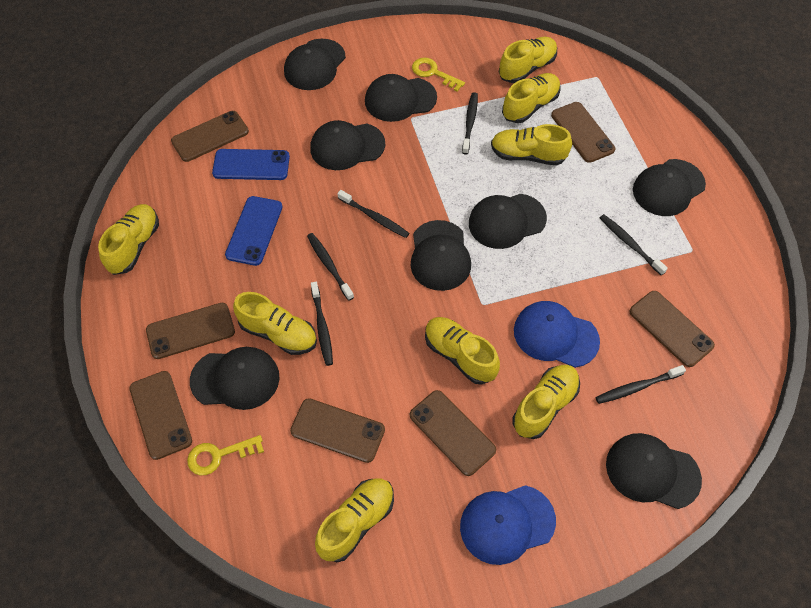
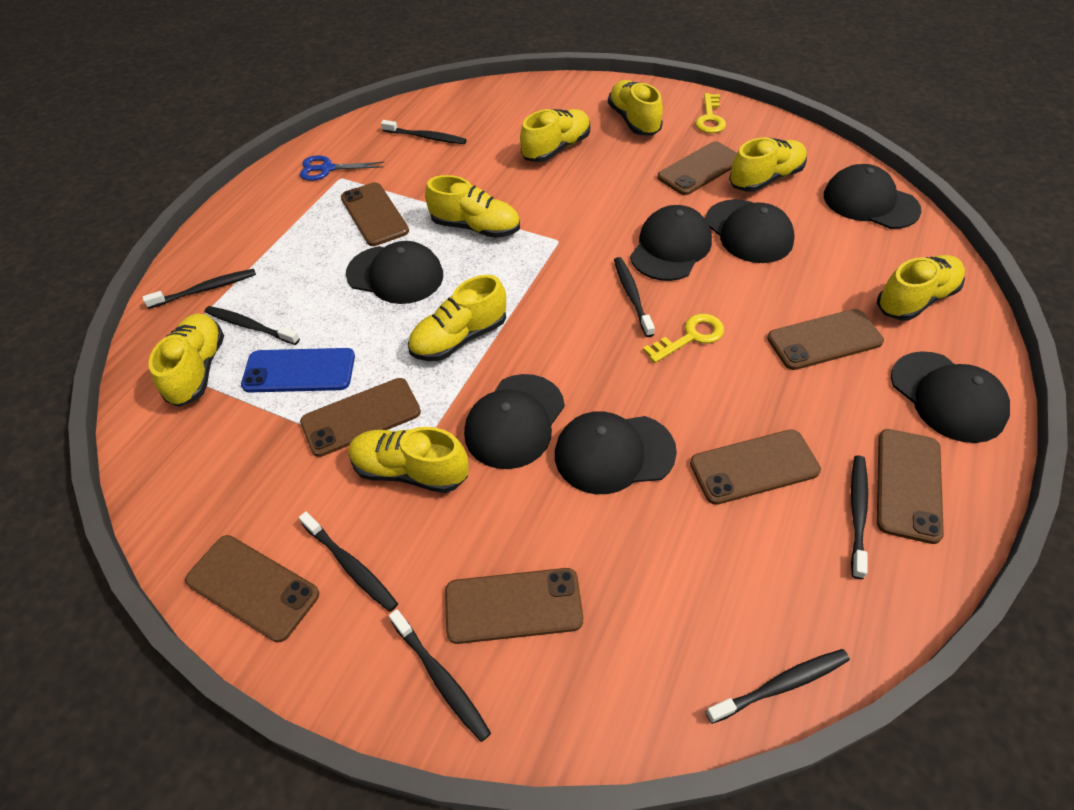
black cap: [190,347,280,410] [284,39,346,90] [310,120,385,170] [365,74,437,122] [410,220,471,291] [469,194,547,249] [606,433,702,509] [633,159,706,216] = 8 -> [346,241,443,304] [464,374,565,469] [555,411,677,494] [630,205,712,281] [705,199,795,263] [824,164,921,229] [891,351,1010,443] = 7
black toothbrush: [307,233,354,301] [311,282,333,366] [337,190,410,238] [462,92,478,154] [596,365,686,404] [600,214,668,276] = 6 -> [143,269,256,309] [205,306,300,345] [299,512,398,612] [381,120,467,144] [389,609,491,742] [614,257,655,337] [706,649,850,724] [851,456,868,579] = 8
blue cap: [460,485,556,565] [514,301,600,368] = 2 -> none = 0
blue phone: [212,149,290,180] [225,196,283,266] = 2 -> [241,348,355,393] = 1
blue scissors: none = 0 -> [300,155,384,181] = 1
brown phone: [129,371,192,460] [146,303,235,359] [171,111,249,162] [290,398,385,463] [410,390,496,476] [551,102,615,163] [629,291,715,367] = 7 -> [185,535,319,642] [300,378,421,457] [341,182,409,246] [445,568,583,644] [657,141,737,195] [690,429,821,505] [767,309,884,370] [877,429,944,544] = 8

